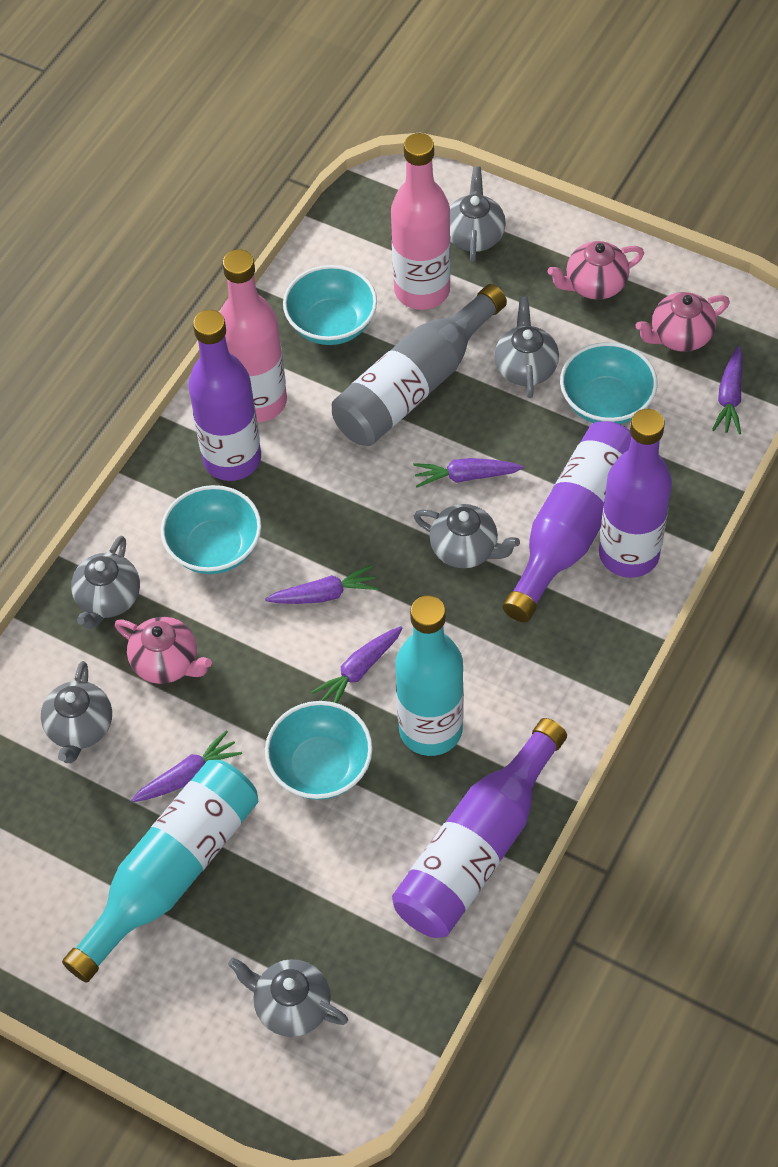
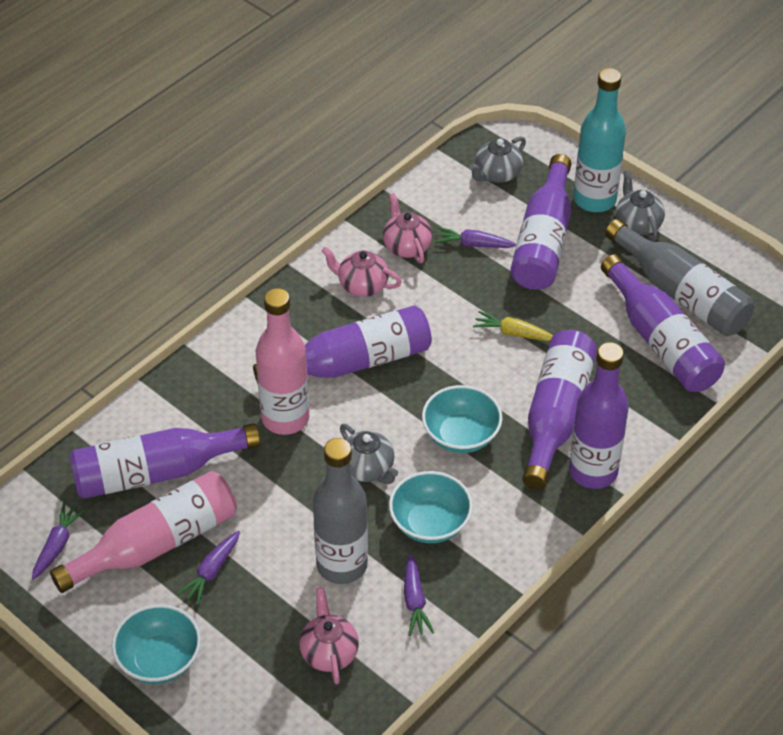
grey bottle: [332,284,507,446] = 1 -> [313,438,368,584] [605,219,754,336] = 2
grey teapot: [41,661,112,763] [71,536,140,629] [228,958,348,1037] [414,504,520,568] [450,166,506,262] [494,297,559,398] = 6 -> [340,424,398,484] [469,136,526,183] [616,171,665,241] = 3
purple bottle: [188,310,261,481] [392,718,567,938] [503,421,631,622] [599,409,672,578] = 4 -> [69,423,261,499] [253,305,432,384] [510,154,571,290] [522,330,597,490] [569,342,629,489] [601,254,725,392] = 6
purple carrot: [131,730,242,802] [265,565,379,604] [311,626,402,703] [413,458,524,488] [712,346,743,435] = 5 -> [32,503,85,580] [177,531,240,605] [404,554,434,636] [435,227,516,248] = 4
turquoise bottle: [62,760,258,983] [395,595,464,756] = 2 -> [573,68,626,212] = 1
turquoise bowl: [161,485,261,574] [265,701,373,800] [283,265,377,345] [560,342,657,424] = 4 -> [112,604,201,684] [389,471,473,543] [422,385,502,453] = 3
yellow carrot: none = 0 -> [473,311,553,341] = 1

